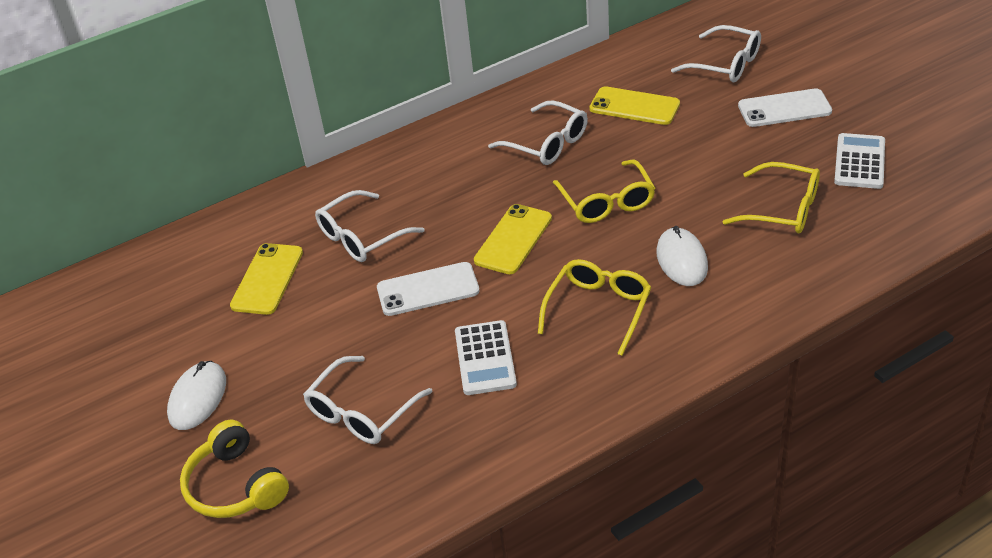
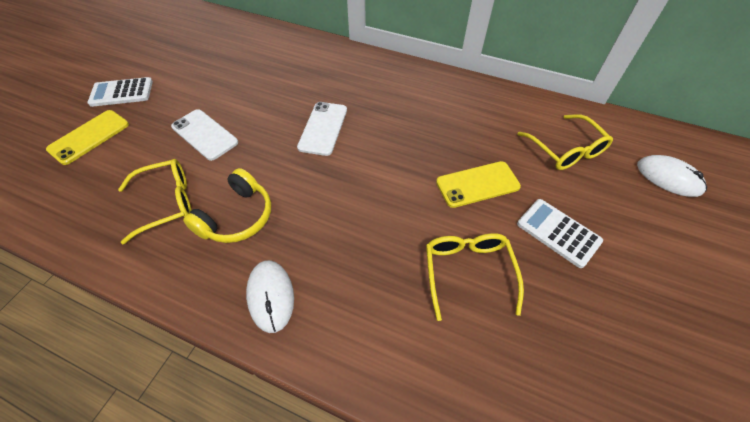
white glasses: [303,356,433,444] [315,190,424,262] [488,100,588,165] [671,25,761,82] = 4 -> none = 0
yellow phone: [230,243,303,315] [474,204,552,274] [589,86,680,125] = 3 -> [46,110,129,165] [436,161,521,208] = 2

